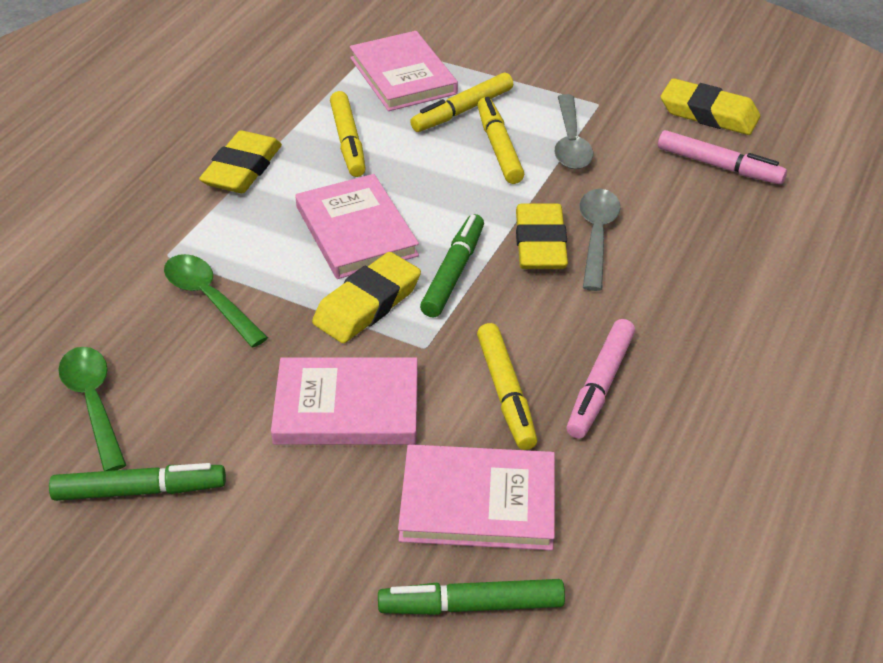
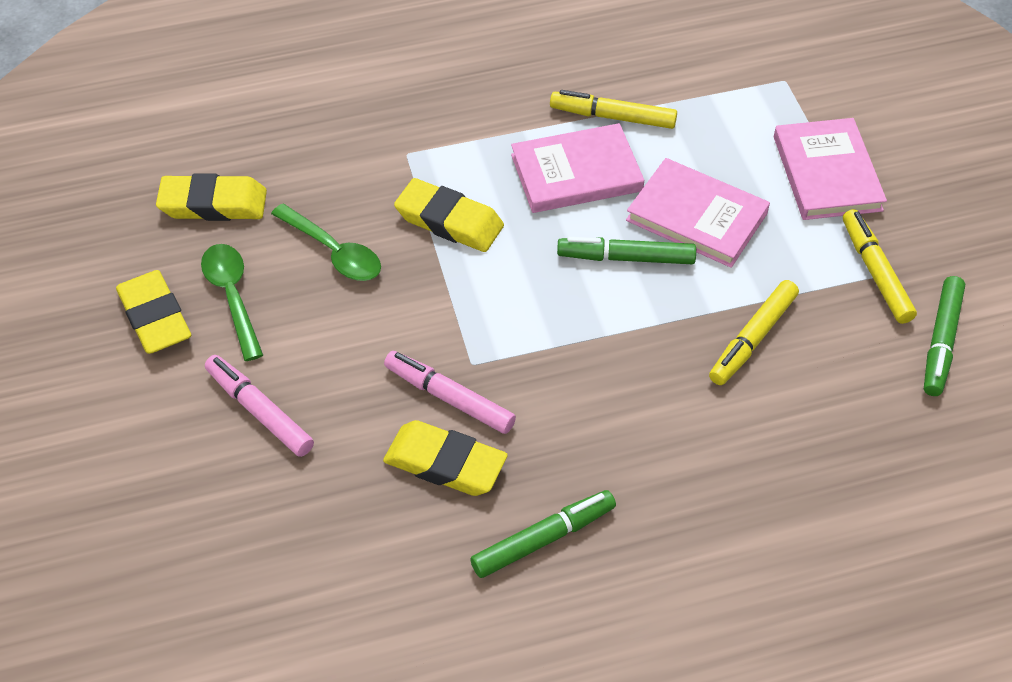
grey spoon: [554,94,593,169] [579,189,621,291] = 2 -> none = 0
pink book: [271,357,418,445] [295,174,419,279] [350,31,458,111] [398,444,555,551] = 4 -> [511,123,644,213] [626,158,770,268] [774,118,887,220] = 3
yellow marker: [330,91,366,177] [410,73,513,132] [477,97,524,184] [477,323,537,450] = 4 -> [550,90,677,129] [709,280,799,385] [843,209,917,324] = 3

